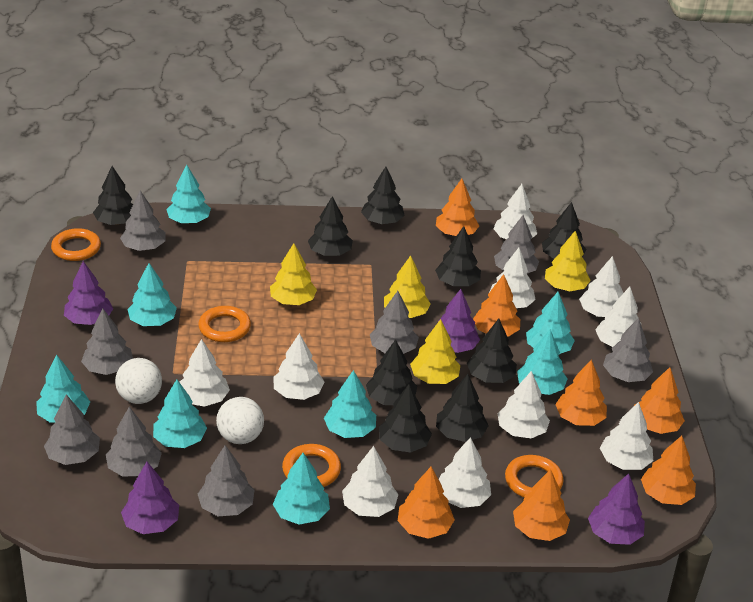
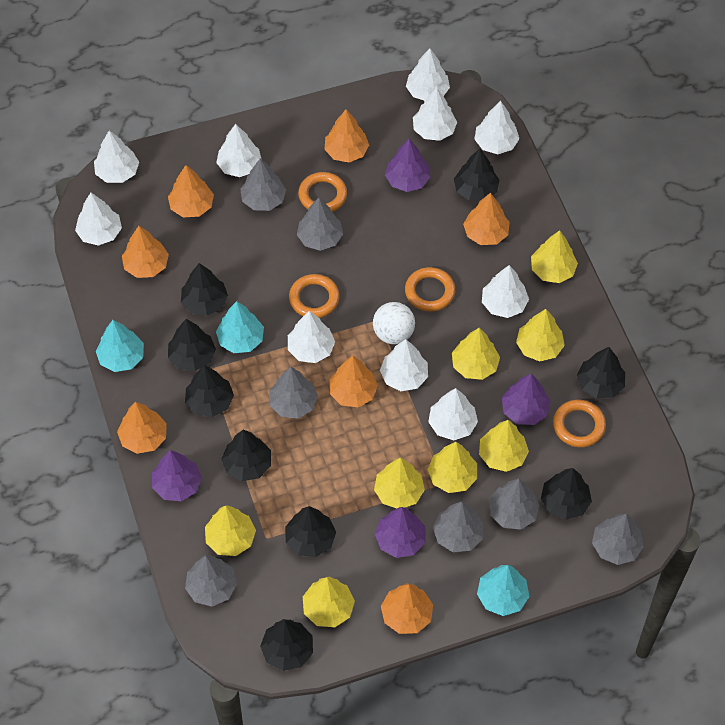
grey tree: [44,394,100,465] [81,309,133,375] [106,407,162,477] [120,190,165,251] [198,445,255,516] [370,291,419,354] [494,215,539,274] [603,318,653,382] = 8 -> [185,555,237,606] [240,158,286,211] [269,367,318,418] [297,197,343,251] [433,502,484,552] [489,479,540,530] [592,514,644,565] = 7
turquoise tree: [36,355,90,423] [128,263,177,326] [153,379,207,448] [166,165,211,224] [273,453,330,524] [324,370,376,438] [517,329,568,395] [526,292,575,354] = 8 -> [96,320,144,372] [216,301,264,353] [477,565,530,616] = 3
white ball: [115,358,162,404] [216,397,264,444] = 2 -> [373,302,415,344] = 1
yellow tree: [270,243,317,305] [384,255,431,318] [410,319,460,384] [545,231,591,291] = 4 -> [205,505,256,556] [303,577,355,627] [374,458,425,508] [428,442,477,493] [452,328,500,380] [479,420,529,472] [516,309,565,361] [531,230,578,283] = 8

